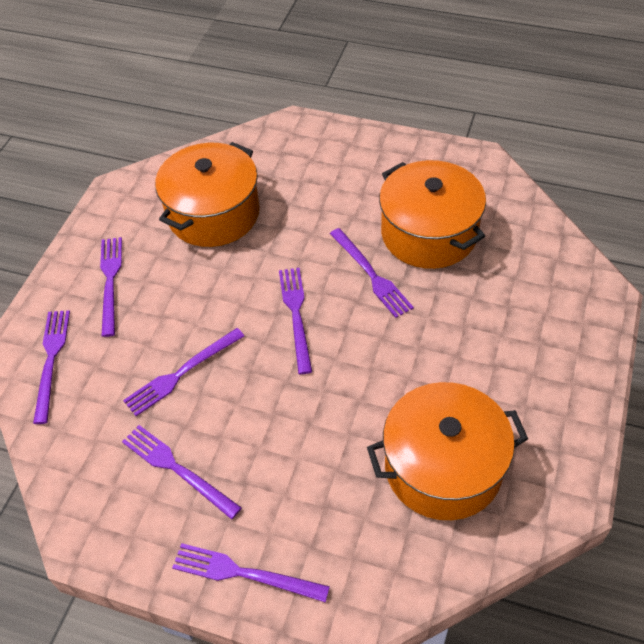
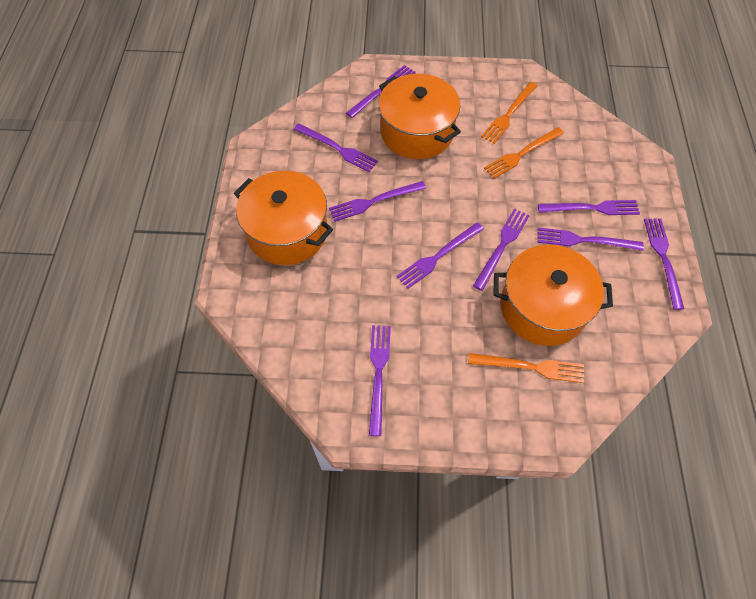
orange fork: none = 0 -> [468,353,584,383] [481,82,537,144] [484,127,564,179] = 3
purple fork: [33,310,70,424] [100,237,122,337] [122,425,242,520] [123,328,244,416] [172,543,330,602] [279,268,312,374] [330,228,414,318] = 7 -> [294,123,378,172] [329,181,426,222] [346,65,416,118] [369,325,391,436] [397,222,484,289] [473,209,530,291] [538,200,640,215] [538,228,644,251] [644,218,685,310] = 9

